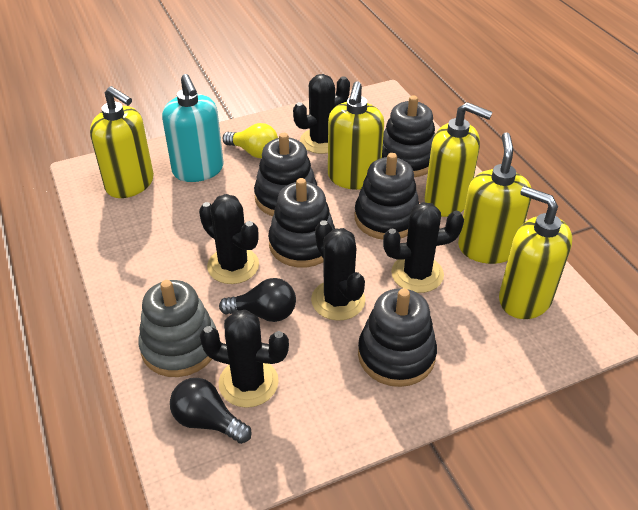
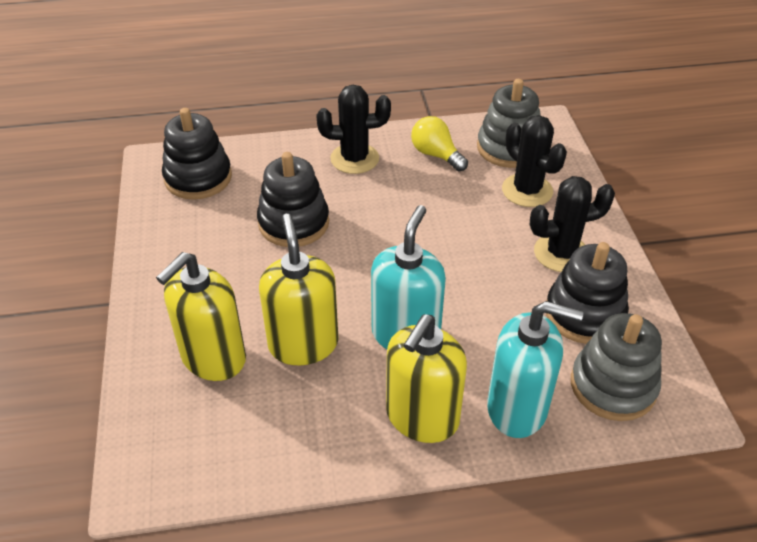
black cactus: [199,194,259,284] [200,310,289,408] [293,74,350,154] [311,220,365,321] [383,202,464,293] = 5 -> [317,85,391,174] [502,115,567,207] [530,176,615,272] = 3
black light bulb: [170,378,252,444] [219,278,296,322] = 2 -> none = 0
black stacking toy: [254,133,317,216] [268,178,335,267] [354,153,419,240] [358,288,437,387] [382,95,435,177] = 5 -> [162,108,232,200] [257,152,329,247] [546,242,629,344] = 3
grey stacking toy: [138,280,216,377] = 1 -> [477,79,541,168] [571,313,662,421] = 2
turquoise soap dispenser: [162,74,224,182] = 1 -> [371,205,446,349] [487,301,584,438] = 2
yellow soap dispenser: [90,86,154,198] [328,81,384,190] [425,102,493,217] [458,132,531,264] [499,186,572,319] = 5 -> [156,252,246,381] [259,214,339,365] [386,314,467,443] = 3

